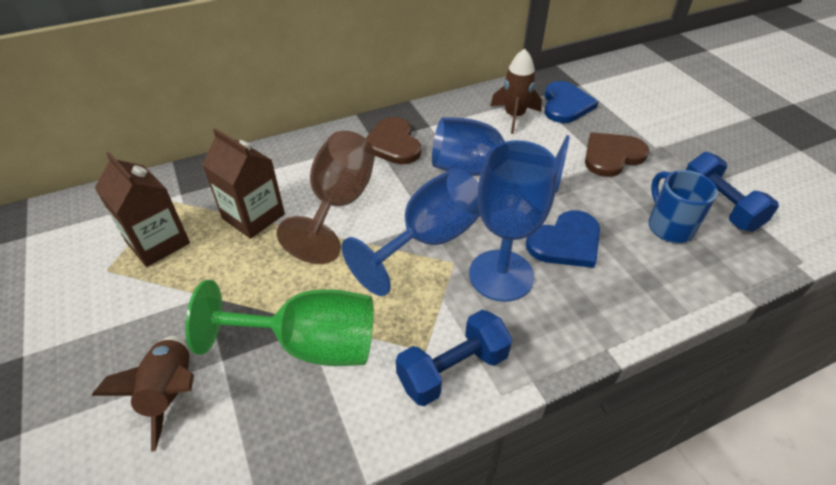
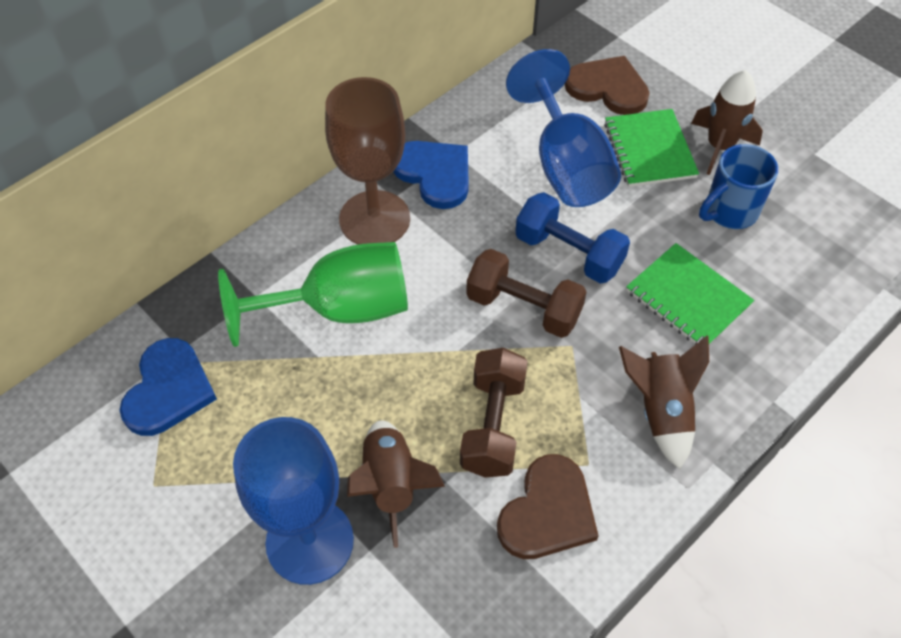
blue dumbbell: [396,310,512,406] [686,152,779,232] = 2 -> [515,192,630,284] = 1
blue goblet: [342,168,480,296] [432,117,570,193] [469,140,557,302] = 3 -> [233,417,354,585] [506,49,621,207] = 2
brown carton: [95,152,190,267] [202,128,285,239] = 2 -> none = 0
brown dumbbell: none = 0 -> [460,348,528,478] [466,249,587,338] = 2
brown rocket: [91,336,194,451] [490,49,542,134] = 2 -> [347,420,445,548] [619,336,709,469] [691,70,763,175] = 3
green notebook: none = 0 -> [604,109,699,187] [626,243,754,345] = 2

